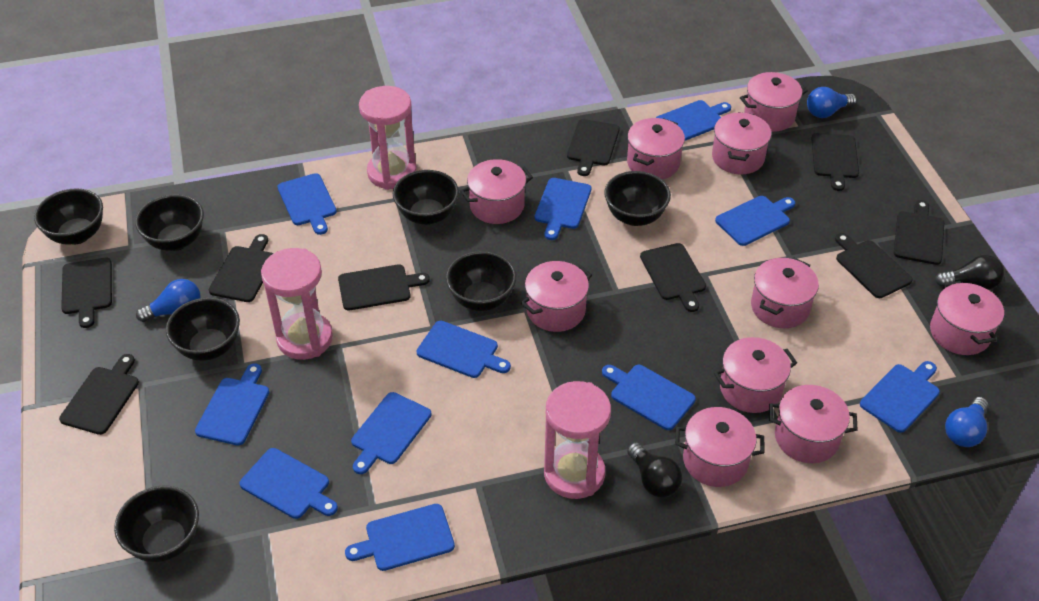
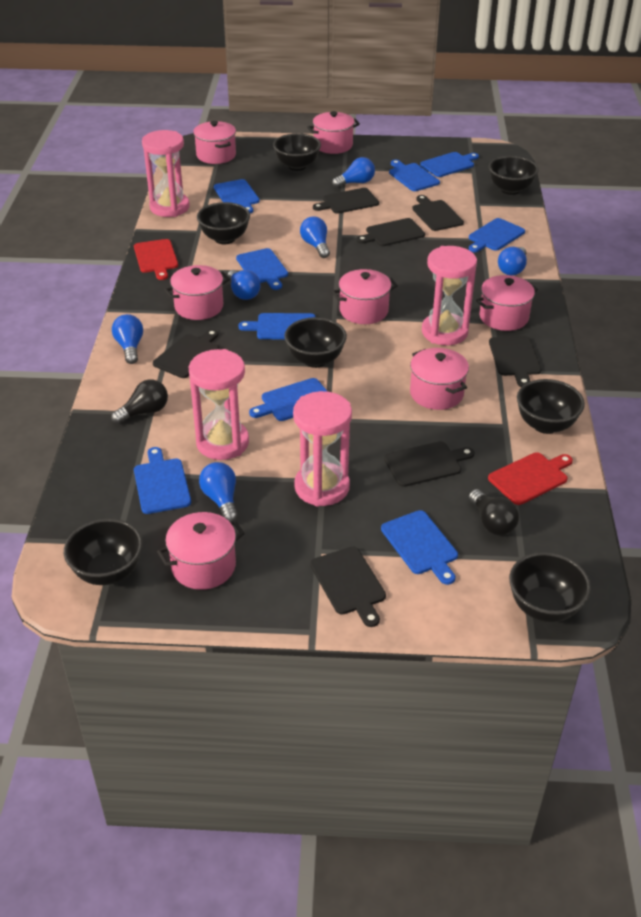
black cutting board: [59,354,139,435] [61,258,112,328] [209,234,274,302] [338,264,430,310] [567,119,620,176] [640,243,706,312] [811,133,859,191] [835,233,913,298] [894,200,944,265] = 9 -> [153,329,219,378] [310,546,386,627] [313,188,379,214] [356,218,425,246] [384,441,475,487] [412,195,464,231] [489,336,541,387] = 7
blue cutting board: [195,363,269,445] [240,448,338,519] [277,173,337,235] [345,504,455,571] [351,392,431,474] [416,321,511,378] [535,178,591,240] [602,365,696,430] [656,100,731,141] [715,196,795,246] [860,361,940,433] = 11 -> [134,447,191,514] [214,179,260,213] [236,248,288,290] [238,313,316,339] [249,378,328,421] [381,510,458,585] [389,160,440,191] [420,152,479,177] [469,218,525,252] = 9
blue light bulb: [136,279,201,322] [807,87,857,118] [945,397,988,447] = 3 -> [112,314,143,364] [199,462,238,522] [227,270,261,300] [300,216,330,258] [332,157,375,188] [498,247,527,276] = 6
pink hourglass: [261,248,333,360] [359,86,417,190] [544,381,611,499] = 3 -> [142,130,190,217] [189,349,249,460] [293,391,352,506] [422,246,477,345] = 4
pink pot: [460,159,533,224] [521,261,592,332] [627,118,685,179] [675,407,765,487] [712,112,771,174] [714,337,797,413] [740,72,808,132] [751,258,819,328] [769,385,858,463] [930,281,1004,355] = 10 -> [157,512,245,590] [164,265,230,320] [193,121,236,164] [307,111,360,154] [332,269,398,324] [410,348,469,410] [476,275,538,331] = 7
red cutting board: none = 0 -> [134,239,178,280] [488,452,573,505] = 2

